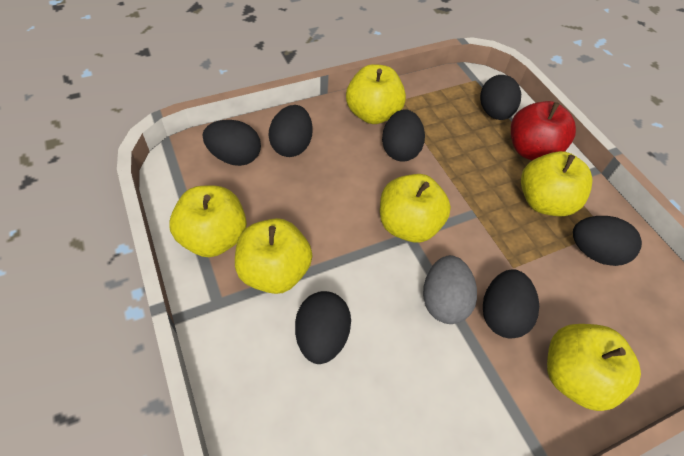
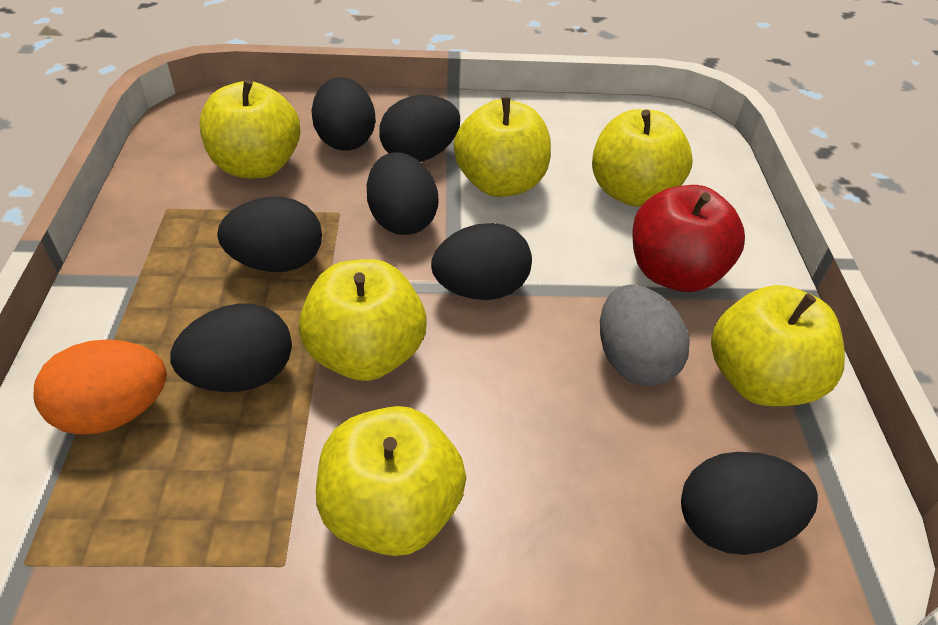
orange egg: none = 0 -> [34,339,167,435] = 1

